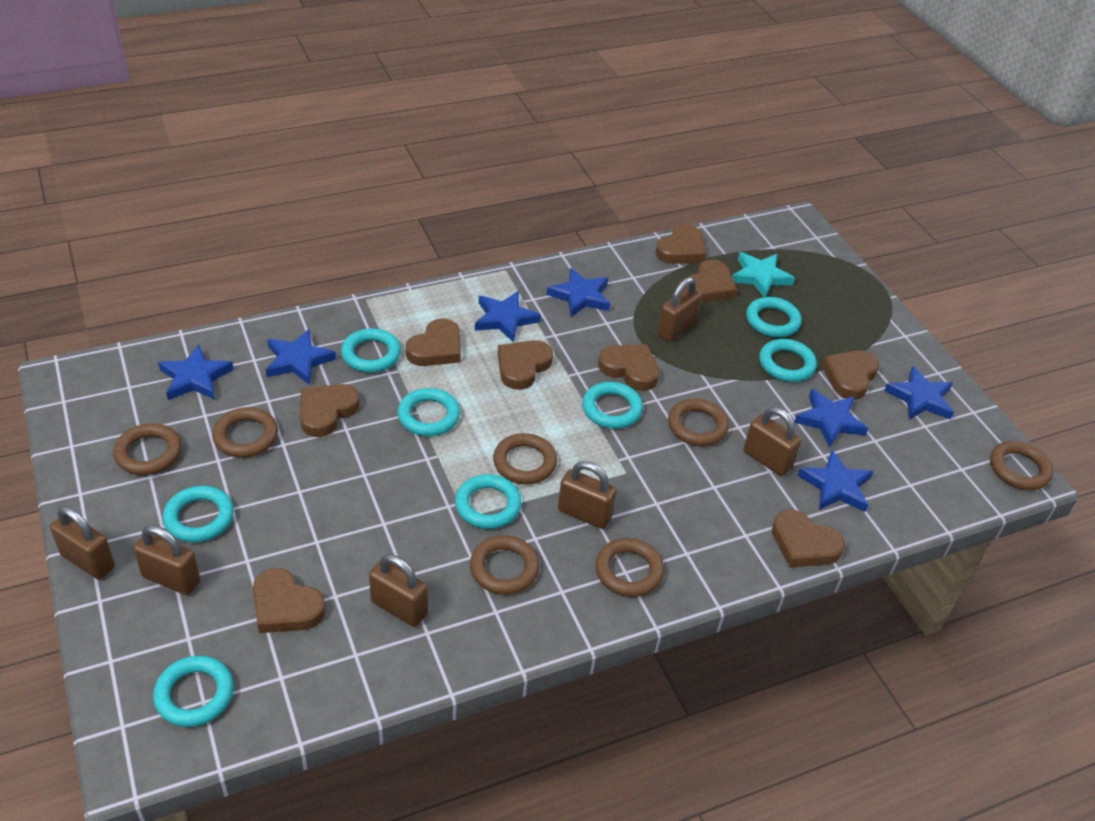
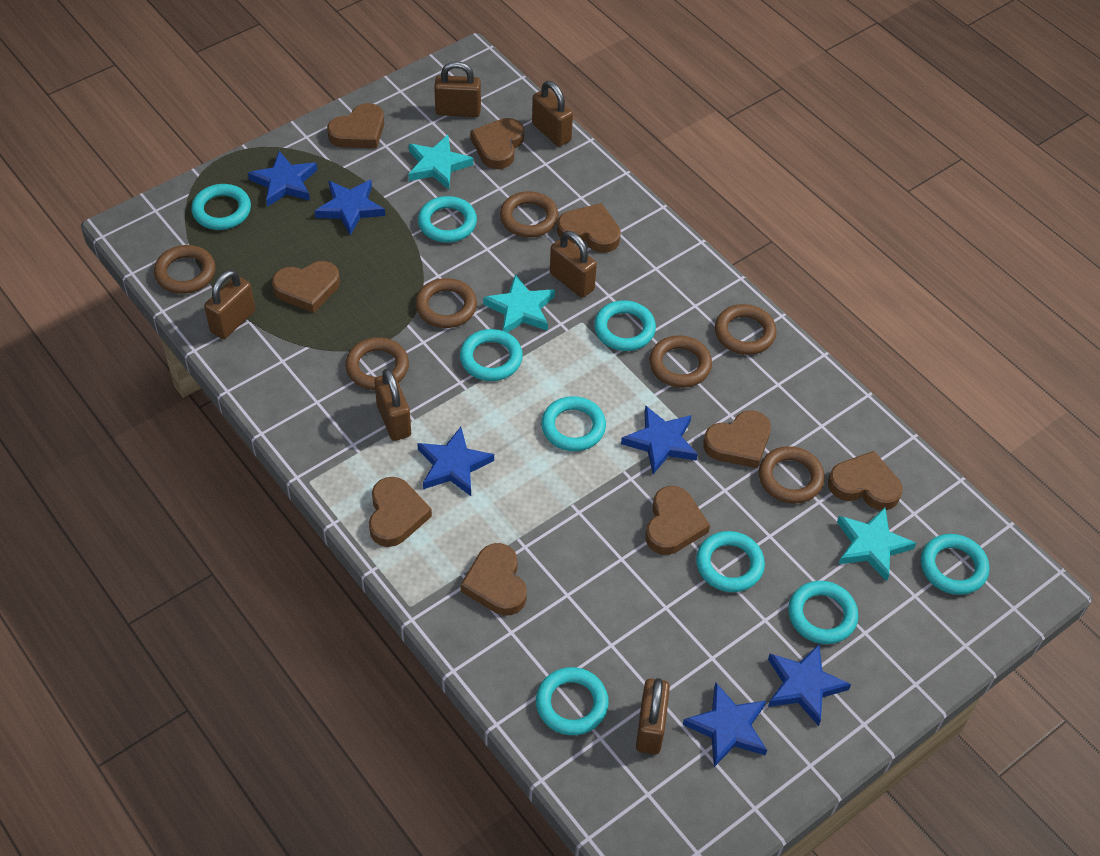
blue star: [158,344,234,400] [266,329,336,385] [475,291,541,343] [547,268,610,317] [794,389,869,448] [797,450,874,512] [884,366,954,420] = 7 -> [248,151,317,207] [315,180,385,235] [417,427,494,496] [621,405,698,474] [683,682,767,767] [768,644,851,726] = 6
turquoise ring: [153,656,234,727] [163,486,234,542] [341,328,401,373] [398,388,460,436] [455,474,521,529] [582,382,643,429] [746,297,801,337] [759,339,817,382] = 8 -> [191,184,251,230] [418,196,477,243] [460,329,523,381] [536,667,609,735] [541,396,606,451] [594,300,656,351] [696,531,765,592] [788,581,858,644] [921,534,989,595] = 9
turquoise star: [732,252,795,297] = 1 -> [408,135,473,189] [483,274,555,333] [837,508,916,581] = 3

